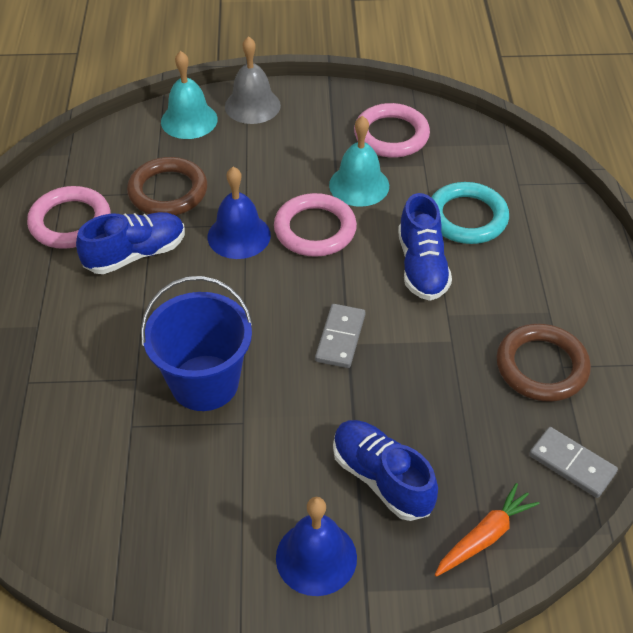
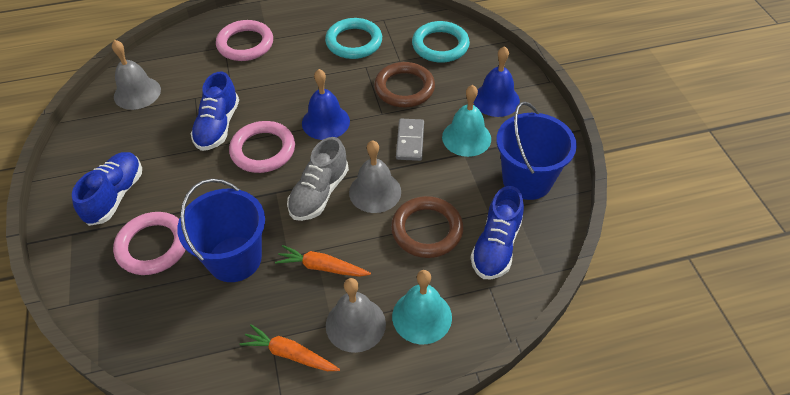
blue bucket: [141,276,253,411] = 1 -> [177,179,265,282] [497,102,577,200] = 2
grey bell: [225,36,281,124] = 1 -> [112,40,161,110] [326,278,386,353] [349,140,401,213] = 3
grey domino: [315,304,365,368] [529,427,618,498] = 2 -> [396,119,424,161] = 1
grey shoe: none = 0 -> [287,137,349,221] = 1
orange carrot: [435,483,540,577] = 1 -> [239,324,340,371] [275,245,371,277] = 2
turquoise ring: [431,182,509,244] = 1 -> [325,18,382,59] [412,21,470,63] = 2

